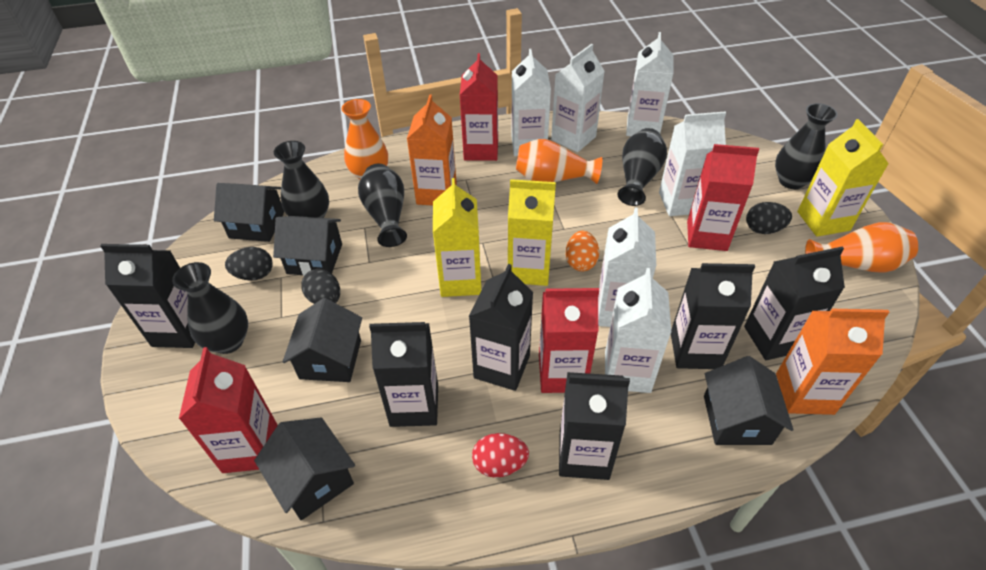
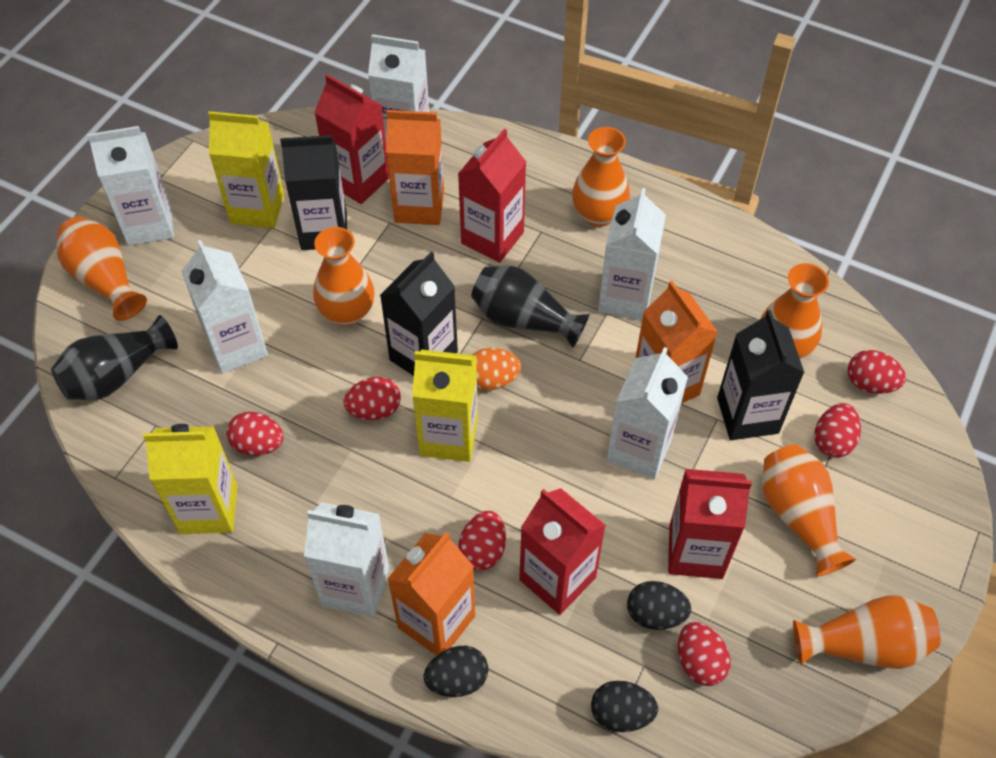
black carton: [100,244,195,348] [369,322,438,427] [469,264,533,391] [559,372,630,480] [671,263,755,369] [744,247,845,360] = 6 -> [280,135,347,250] [380,252,458,376] [717,310,804,440] = 3
black house: [214,183,284,242] [254,418,355,520] [273,216,342,276] [282,298,362,382] [704,356,793,445] = 5 -> none = 0
black vase: [172,262,248,354] [274,141,329,218] [358,164,407,247] [617,128,667,206] [775,103,838,189] = 5 -> [51,315,178,400] [471,266,590,348] = 2
orange carton: [407,94,457,206] [776,309,890,415] = 2 -> [386,110,444,225] [388,532,475,656] [636,281,718,404] = 3
orange vase: [342,99,388,180] [516,139,602,184] [805,222,918,273] = 3 -> [57,217,147,321] [313,227,375,326] [572,127,630,227] [760,263,829,359] [762,444,856,577] [793,595,941,669] = 6
red egg: [472,433,529,478] = 1 -> [227,412,284,456] [344,377,401,420] [458,511,506,571] [678,622,731,686] [814,403,861,458] [847,350,906,394] = 6

